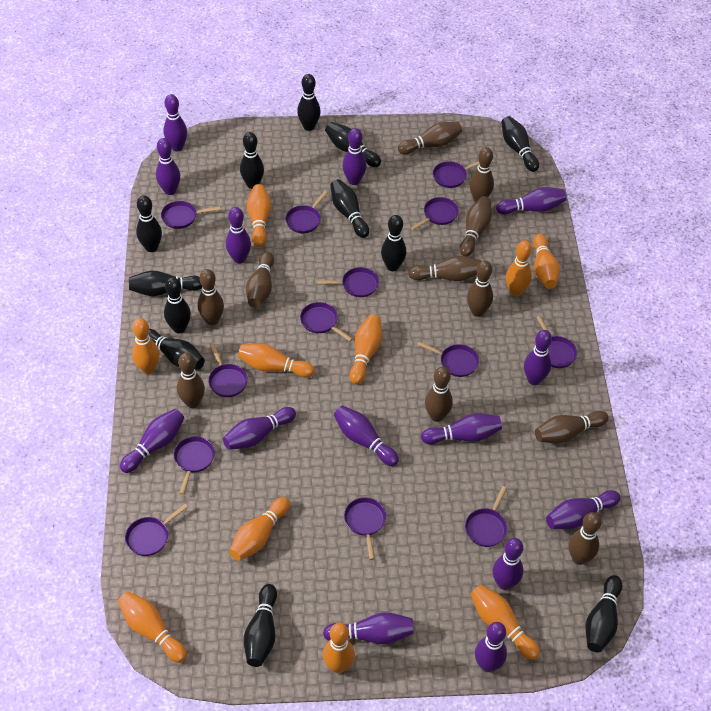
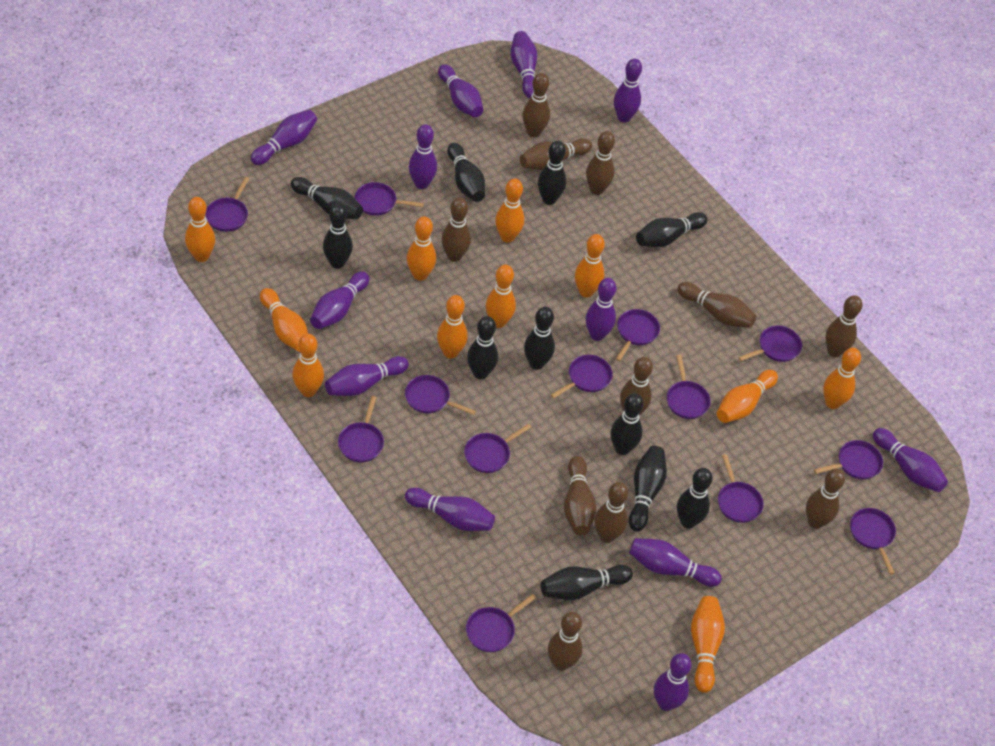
black bowling pin: [129,271,202,296] [136,195,162,252] [148,329,205,370] [164,277,191,333] [240,132,264,189] [244,584,277,667] [297,74,321,131] [325,122,381,167] [330,179,369,238] [381,215,406,271] [501,116,539,172] [585,575,622,652] = 12 -> [291,177,363,219] [323,204,353,269] [447,143,485,202] [467,316,498,379] [524,307,555,370] [538,141,566,205] [541,565,633,600] [611,393,644,455] [629,446,667,532] [636,212,708,247] [677,468,713,528] = 11
orange bowling pin: [118,591,187,663] [132,318,159,374] [229,497,290,561] [238,344,315,377] [247,184,271,247] [323,623,355,673] [349,315,382,384] [470,585,540,660] [506,240,532,297] [533,234,560,289] = 10 -> [185,197,215,262] [260,288,308,352] [292,334,324,397] [407,216,436,281] [437,295,468,359] [486,265,516,328] [495,178,524,243] [575,234,605,298] [691,596,725,693] [717,370,778,423] [823,348,861,409] = 11
purple bowling pin: [120,409,184,473] [156,138,180,195] [163,94,187,151] [223,407,296,450] [226,207,251,264] [323,612,414,644] [334,406,399,466] [342,128,367,185] [421,413,502,444] [475,622,507,672] [493,538,523,590] [496,187,566,215] [524,330,552,385] [546,490,620,529] = 14 -> [251,110,317,165] [310,271,369,329] [325,356,409,396] [405,488,495,531] [409,124,437,189] [438,64,483,117] [510,31,537,98] [586,278,616,341] [614,59,642,123] [629,538,722,587] [654,653,692,711] [873,428,948,492] = 12

